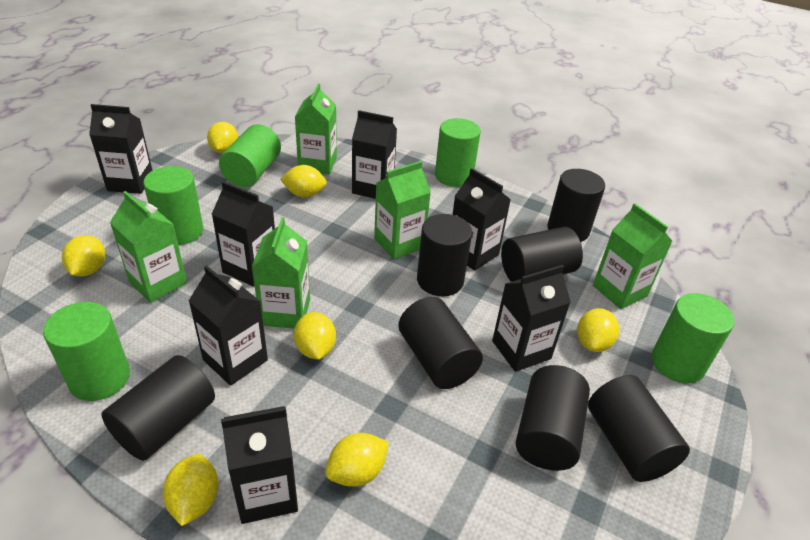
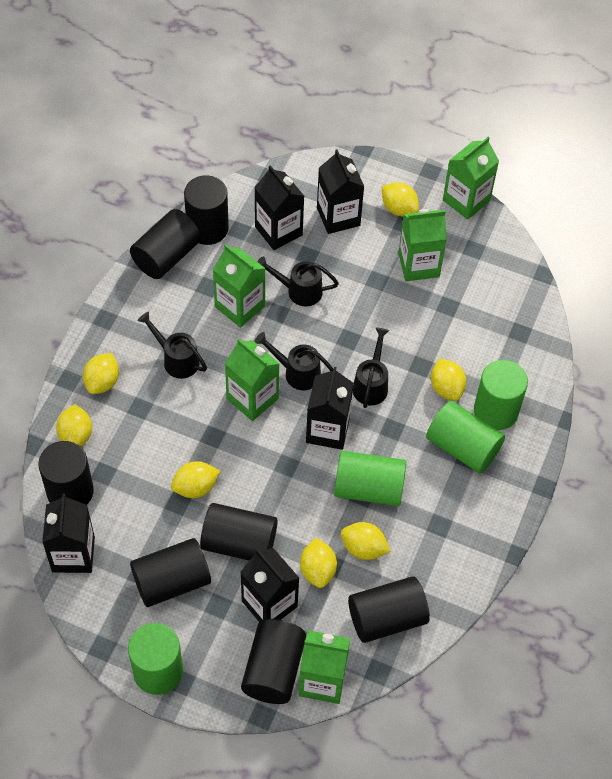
black carton: [89,104,153,194] [189,265,268,386] [212,181,275,287] [221,406,298,524] [352,110,397,199] [452,168,511,271] [492,265,571,372] = 7 -> [42,494,95,573] [241,548,299,622] [254,165,304,250] [306,367,353,450] [317,149,364,234] = 5
black watering can: none = 0 -> [138,312,207,379] [254,332,333,390] [257,256,339,307] [353,328,389,408] = 4
green cylinder: [43,302,130,401] [143,166,203,245] [219,124,281,187] [435,118,481,187] [652,293,735,384] = 5 -> [128,623,183,695] [334,451,406,506] [426,401,505,473] [474,360,528,430] = 4

